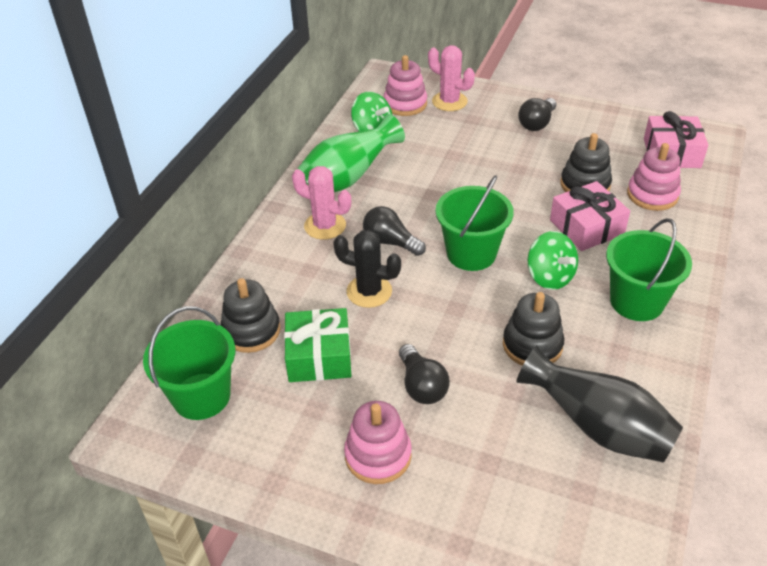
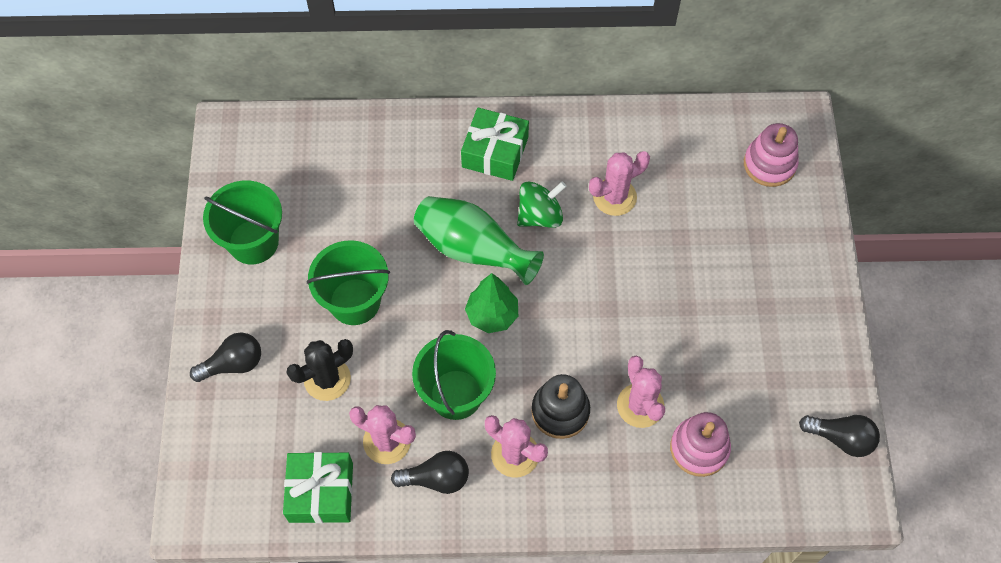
black stacking toy: [221,278,280,353] [503,292,564,366] [560,133,612,192] = 3 -> [532,374,590,439] = 1
black vase: [516,345,683,463] = 1 -> none = 0
green gift: [284,308,351,382] = 1 -> [283,452,353,523] [461,108,529,181] = 2
green spinning top: [351,92,392,132] [528,231,578,290] = 2 -> [517,181,566,228] = 1
green tree: none = 0 -> [465,273,518,333] = 1
pink cactus: [292,166,351,240] [428,45,475,111] = 2 -> [349,405,416,464] [485,415,548,478] [589,151,650,216] [617,356,665,428] = 4
pink gift: [550,181,630,251] [644,111,708,168] = 2 -> none = 0
pink stacking toy: [344,401,412,484] [383,55,427,116] [627,143,681,211] = 3 -> [670,412,731,477] [744,123,799,187] = 2

